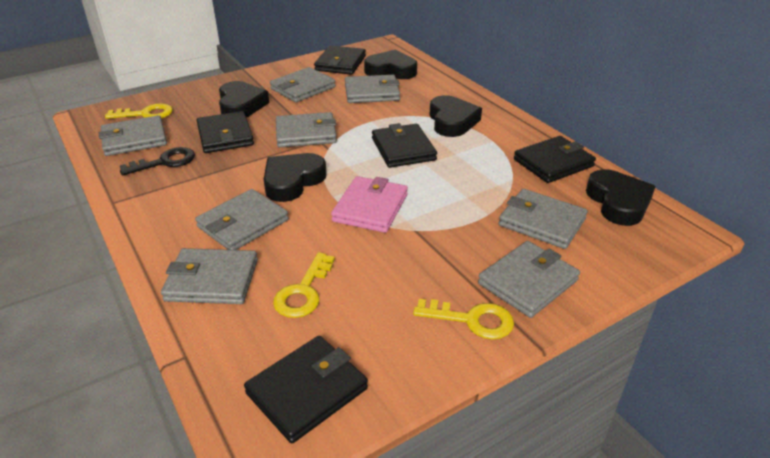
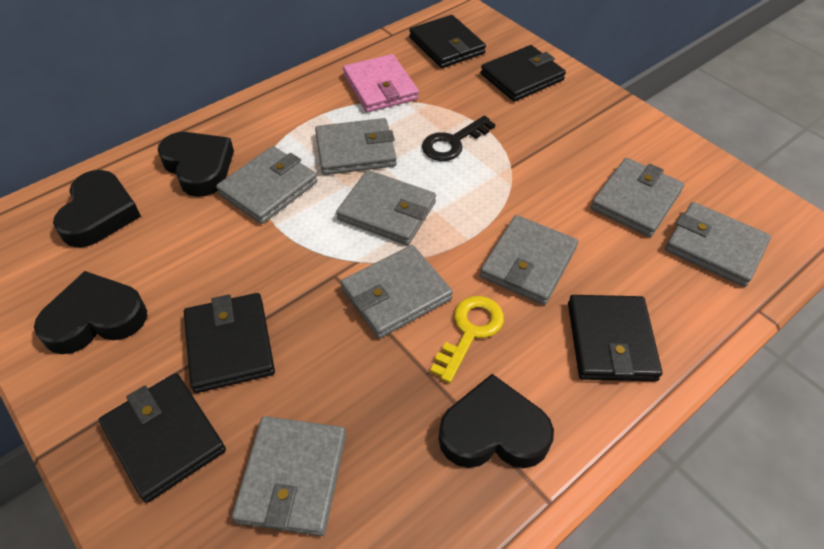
black heart: [219,81,269,117] [263,153,327,202] [364,50,417,79] [429,95,482,137] [586,169,656,226] = 5 -> [34,271,147,354] [53,170,141,248] [158,132,234,197] [438,374,554,468] = 4
yellow key: [105,103,173,119] [273,252,335,318] [413,299,514,340] = 3 -> [430,296,504,383] = 1

